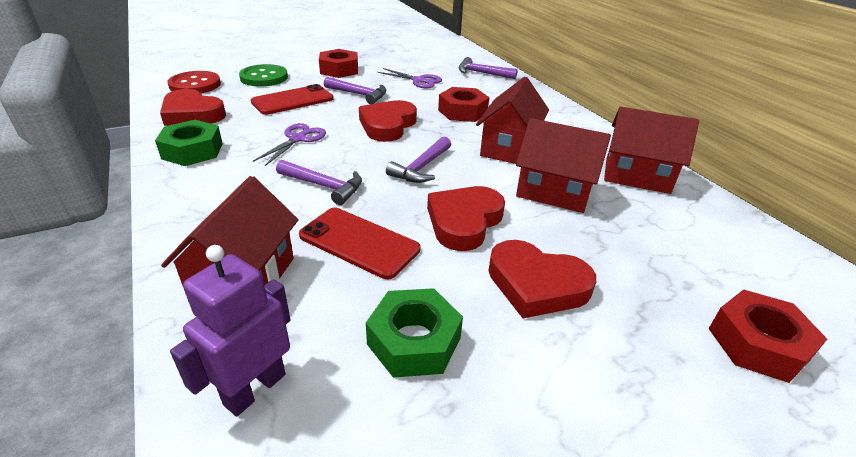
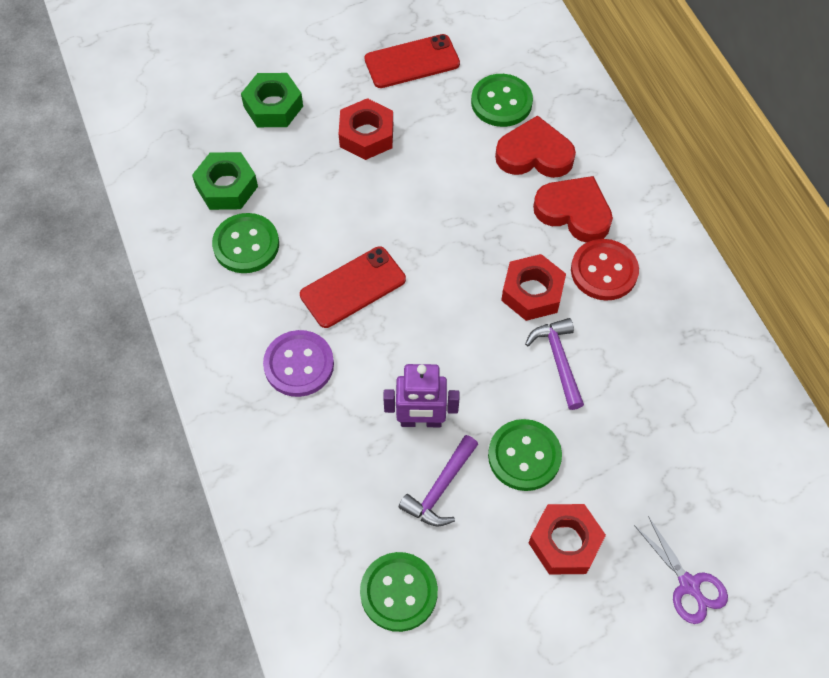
green button: [239,64,288,87] = 1 -> [212,213,279,273] [360,552,438,632] [471,74,533,127] [488,419,562,491] = 4
purple button: none = 0 -> [263,330,334,397] = 1
purple hammer: [276,160,362,205] [324,77,386,104] [386,136,451,183] [459,57,518,79] = 4 -> [399,435,478,527] [525,318,584,410] = 2
purple scissors: [253,123,326,166] [378,68,442,88] = 2 -> [634,516,728,624] = 1
red heart: [160,89,226,126] [359,100,417,142] [427,186,505,251] [488,240,596,318] = 4 -> [495,115,576,178] [533,176,613,243] = 2
red house: [161,176,298,302] [476,77,549,164] [516,118,611,213] [604,107,699,194] = 4 -> none = 0

